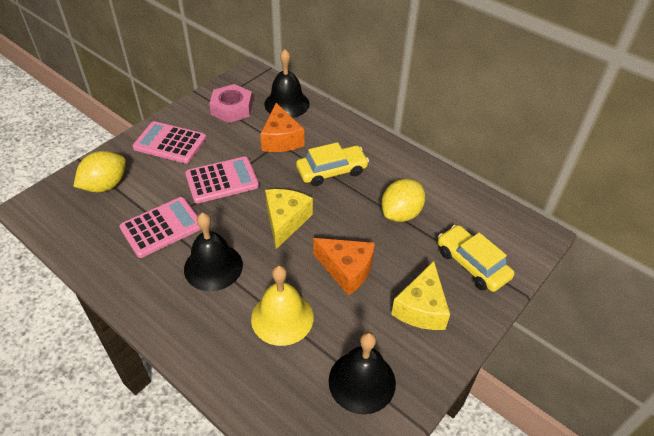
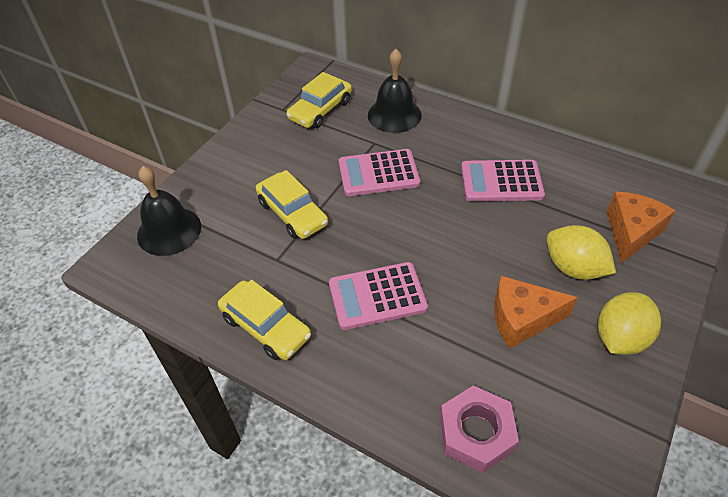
black bell: [184,213,243,291] [264,49,309,118] [328,332,396,414] = 3 -> [137,166,201,256] [368,49,422,133] = 2
yellow bell: [251,265,314,346] = 1 -> none = 0
yellow car: [296,142,369,186] [438,225,514,292] = 2 -> [218,280,311,360] [256,170,328,239] [286,72,352,128] = 3
yellow cheese: [265,189,313,249] [391,261,450,330] = 2 -> none = 0

